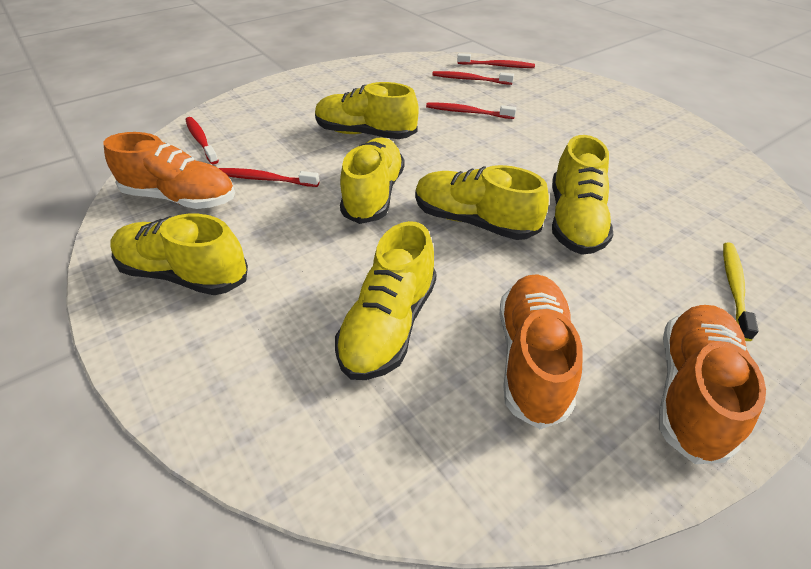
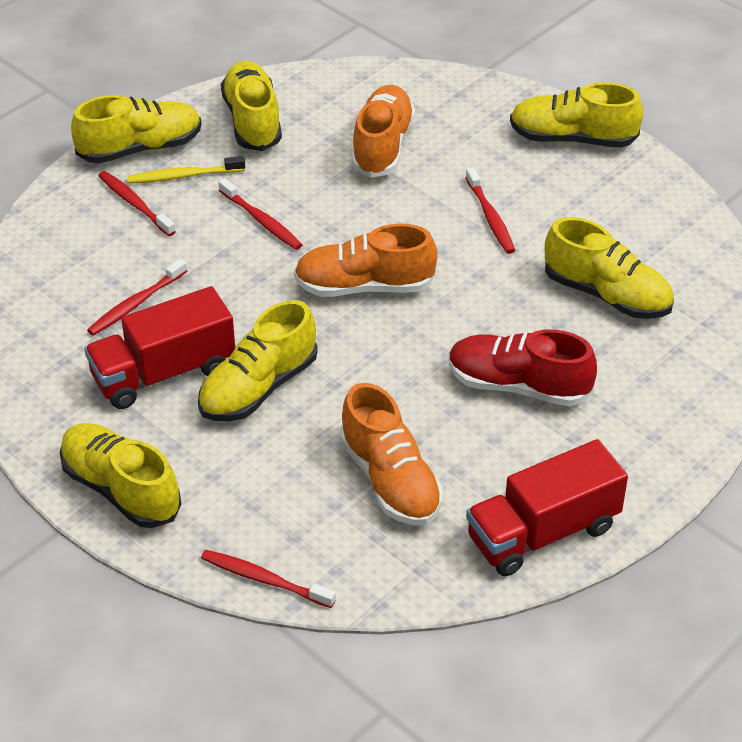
red shoe: none = 0 -> [449,329,597,406] = 1
red truck: none = 0 -> [84,286,235,409] [466,439,628,576] = 2

